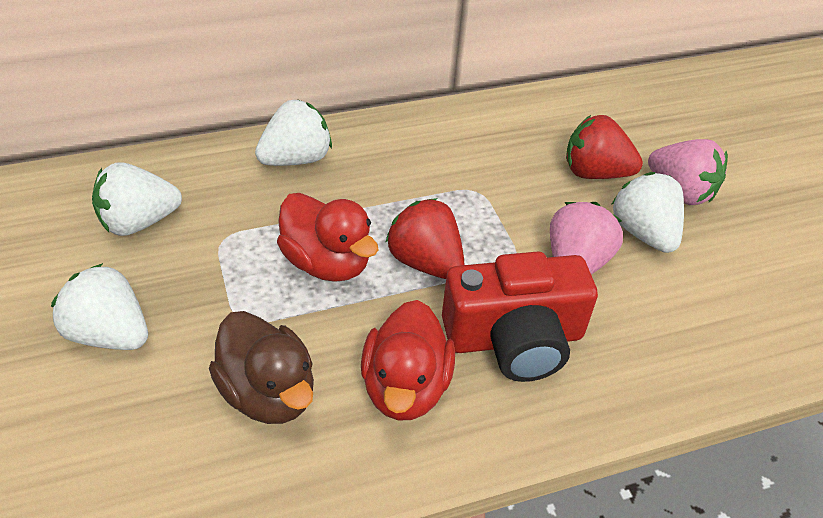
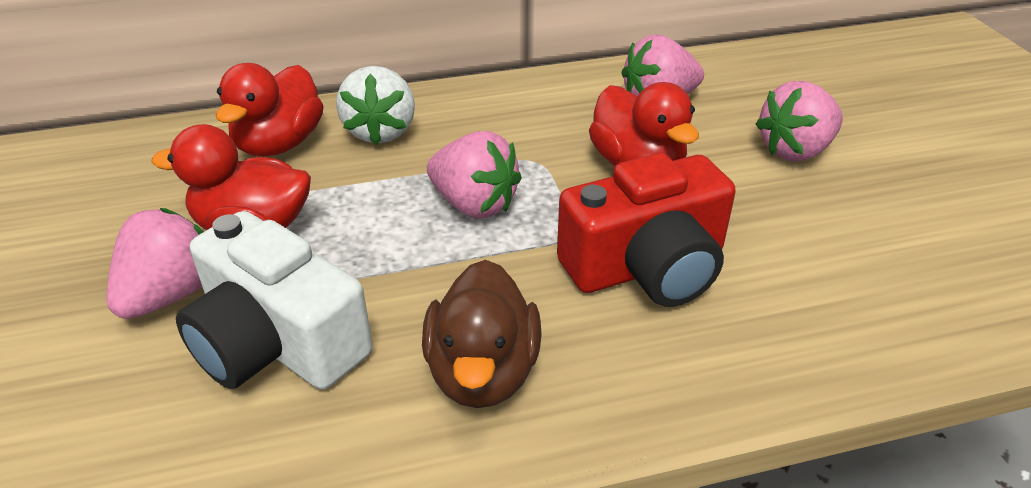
pink strawberry: [550,202,623,275] [648,139,728,205] = 2 -> [107,208,203,319] [427,131,522,219] [621,35,704,96] [756,81,843,161] = 4
red duck: [277,193,379,282] [361,300,455,421] = 2 -> [151,124,311,230] [216,63,324,157] [589,82,699,166] = 3
red strawberry: [385,198,465,279] [566,115,643,179] = 2 -> none = 0
white camera: none = 0 -> [176,211,373,389] = 1
white strawberry: [51,263,148,350] [92,162,182,236] [255,99,332,166] [611,172,684,253] = 4 -> [336,66,415,145] = 1

